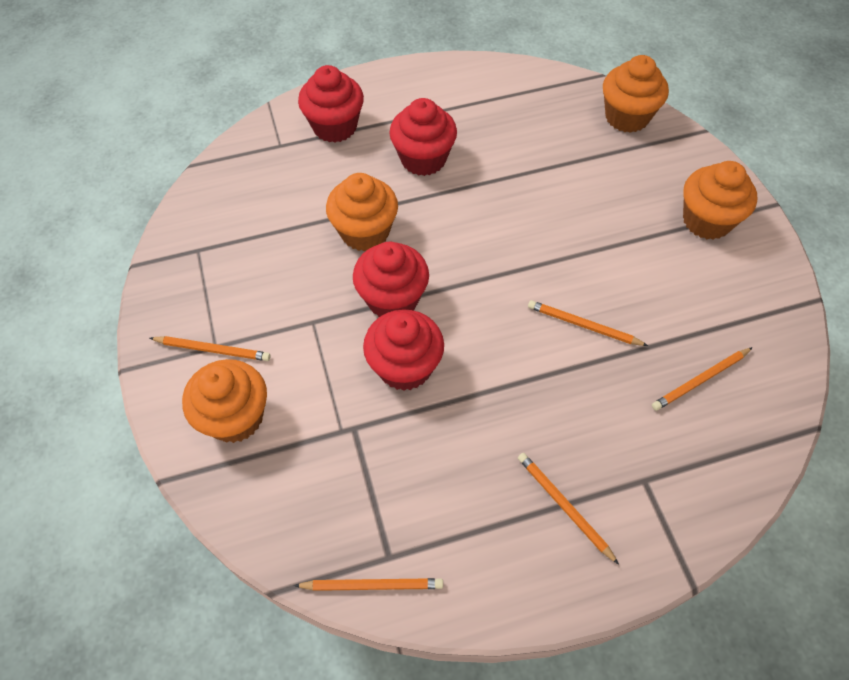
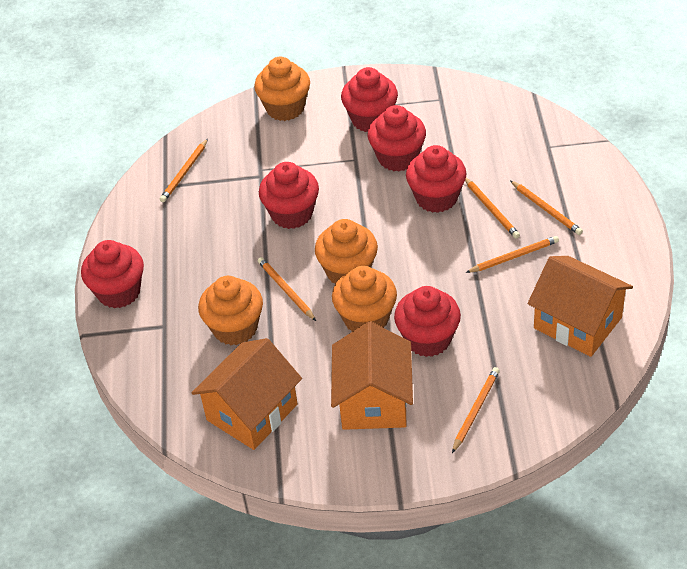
orange house: none = 0 -> [191,338,302,450] [331,321,413,430] [528,256,633,357] = 3
orange pencil: [150,336,271,361] [294,578,443,591] [518,453,619,565] [528,300,648,346] [652,347,753,411] = 5 -> [160,139,208,202] [258,257,316,321] [452,367,500,453] [465,178,520,239] [466,236,559,273] [510,180,583,235] = 6
red cupcake: [298,65,364,143] [353,242,429,317] [363,309,444,391] [389,98,457,176] = 4 -> [81,240,144,308] [259,162,319,229] [341,67,398,132] [368,105,426,171] [394,286,461,357] [406,145,467,213] = 6

